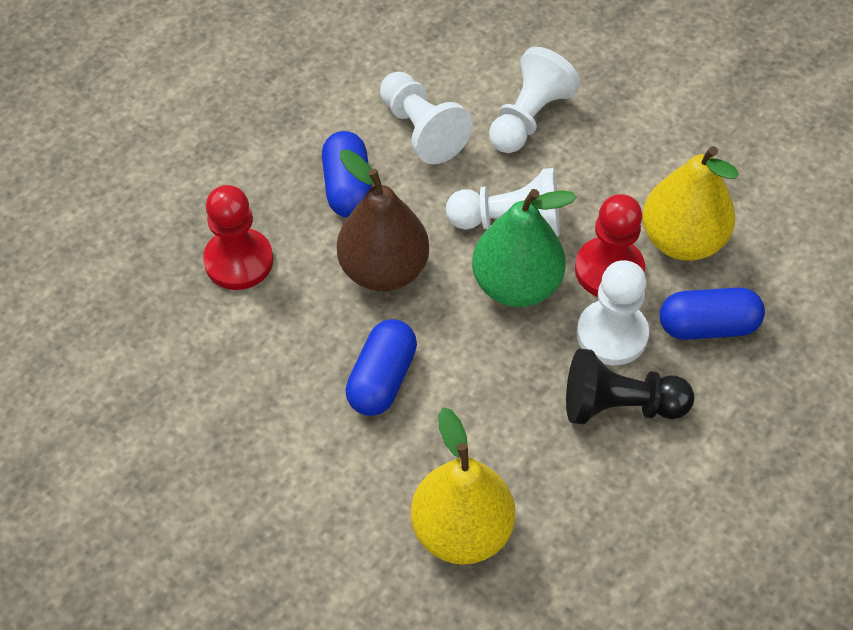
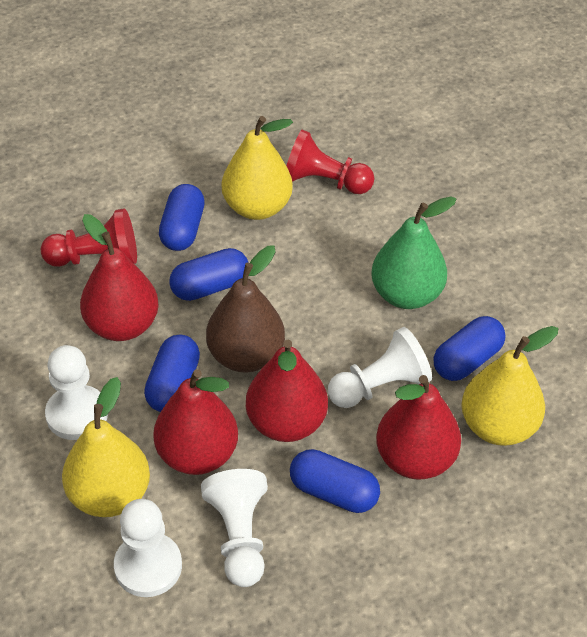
black pawn: [566,348,694,424] = 1 -> none = 0
blue capsule: [322,131,372,218] [345,319,417,416] [660,287,765,340] = 3 -> [144,335,200,412] [159,184,205,251] [169,248,249,301] [290,449,380,513] [434,316,505,381] = 5
red pear: none = 0 -> [80,214,159,341] [153,369,238,475] [246,340,328,442] [376,375,461,480] = 4
yellow pear: [411,407,515,565] [642,146,739,261] = 2 -> [62,377,150,517] [222,116,293,220] [461,326,559,446] = 3

